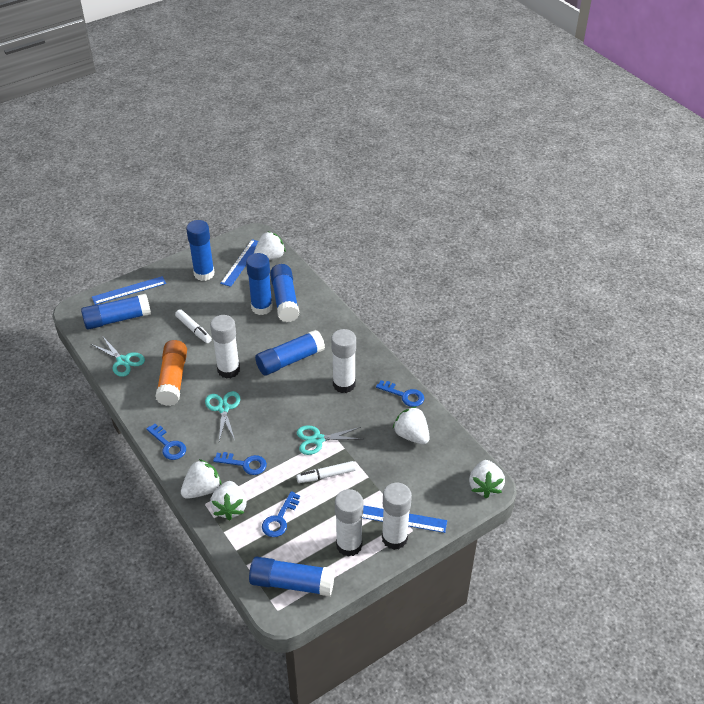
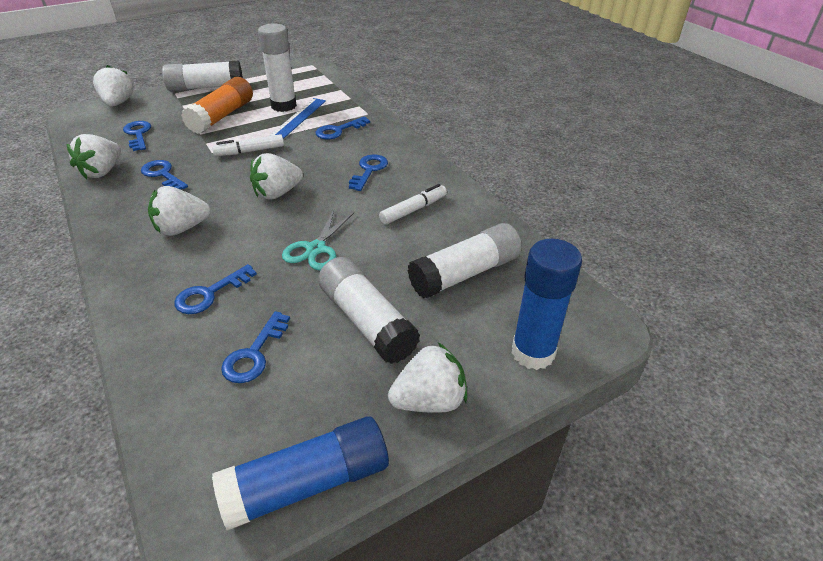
blue glue stick: [81,294,151,330] [186,220,215,281] [246,253,273,315] [249,557,335,596] [255,330,325,375] [270,264,299,322] = 6 -> [212,416,389,530] [512,239,582,370] = 2
blue key: [146,424,186,460] [213,452,267,475] [262,491,300,537] [376,380,424,407] = 4 -> [123,121,151,151] [141,160,188,190] [174,264,257,314] [221,311,290,383] [316,117,370,139] [349,154,388,191] = 6
blue ruler: [92,276,166,305] [220,239,258,287] [362,505,447,533] = 3 -> [269,98,326,139] = 1
turquoise scissors: [91,337,145,377] [205,391,240,441] [297,425,361,455] = 3 -> [282,210,354,270] = 1

